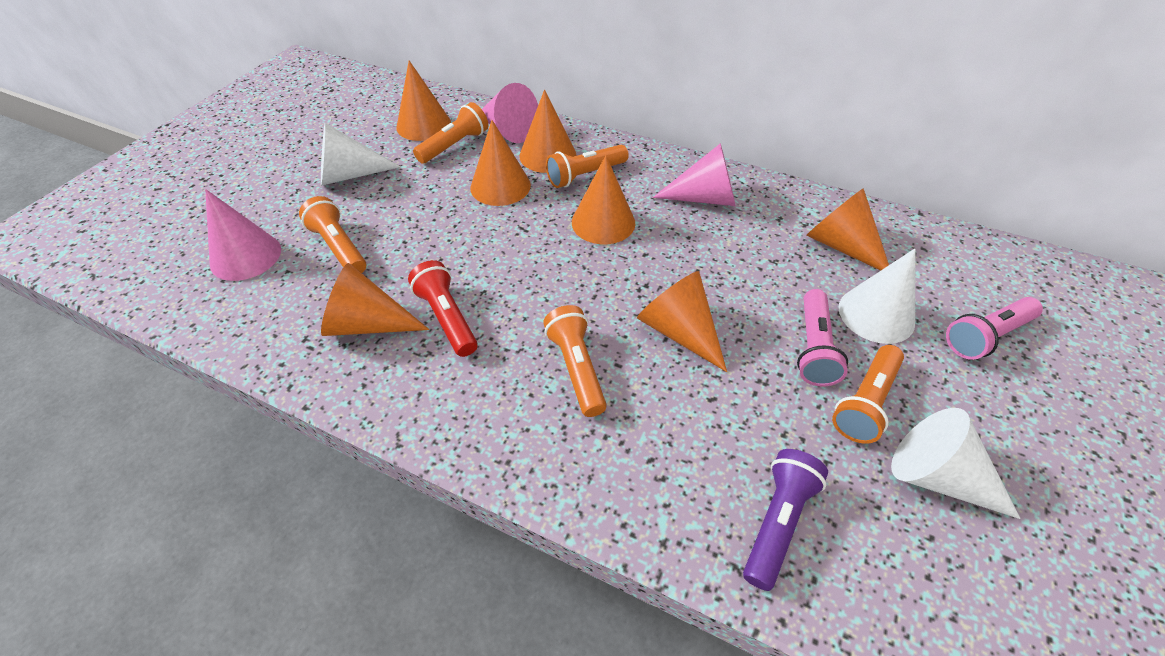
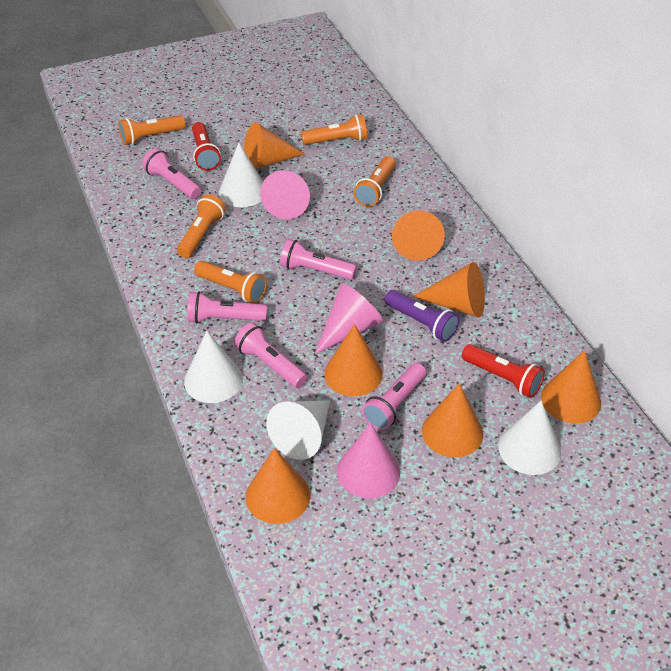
pink flashlight: [797,289,848,387] [946,297,1043,360] = 2 -> [142,148,201,199] [188,291,267,324] [234,322,307,388] [280,239,357,280] [362,363,426,430] = 5
red flashlight: [408,260,478,357] = 1 -> [192,122,221,171] [462,344,545,398] = 2
white cone: [321,123,401,186] [838,249,916,344] [891,408,1021,519] = 3 -> [184,331,243,403] [219,143,263,207] [266,401,330,460] [498,400,561,475] = 4

